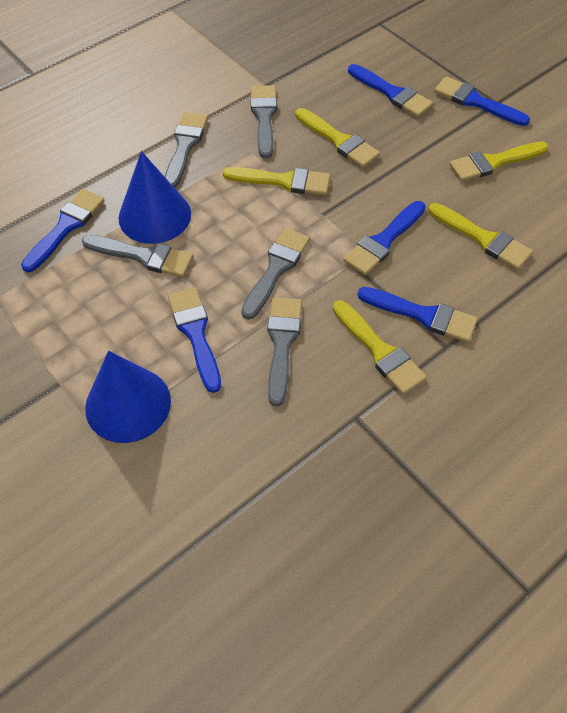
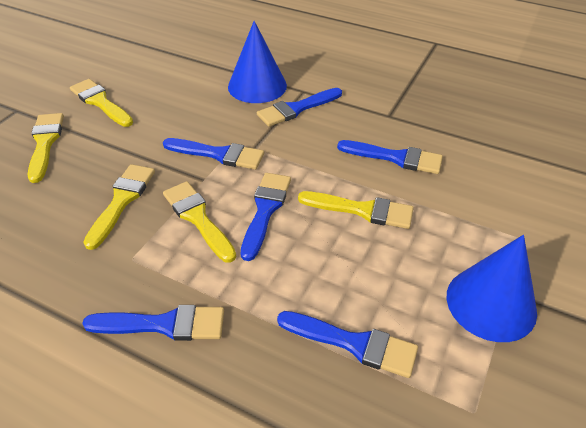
grey brush: [82,235,193,277] [165,112,208,188] [241,228,310,320] [251,85,277,159] [267,297,302,406] = 5 -> none = 0

